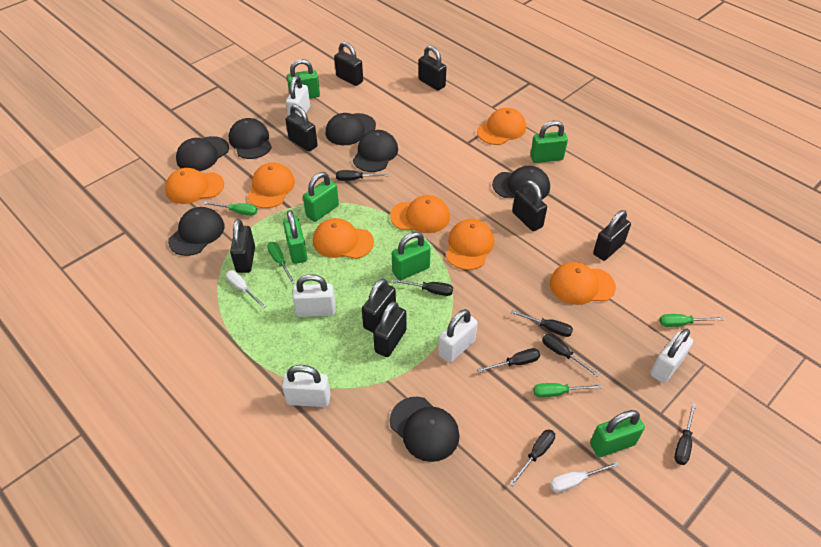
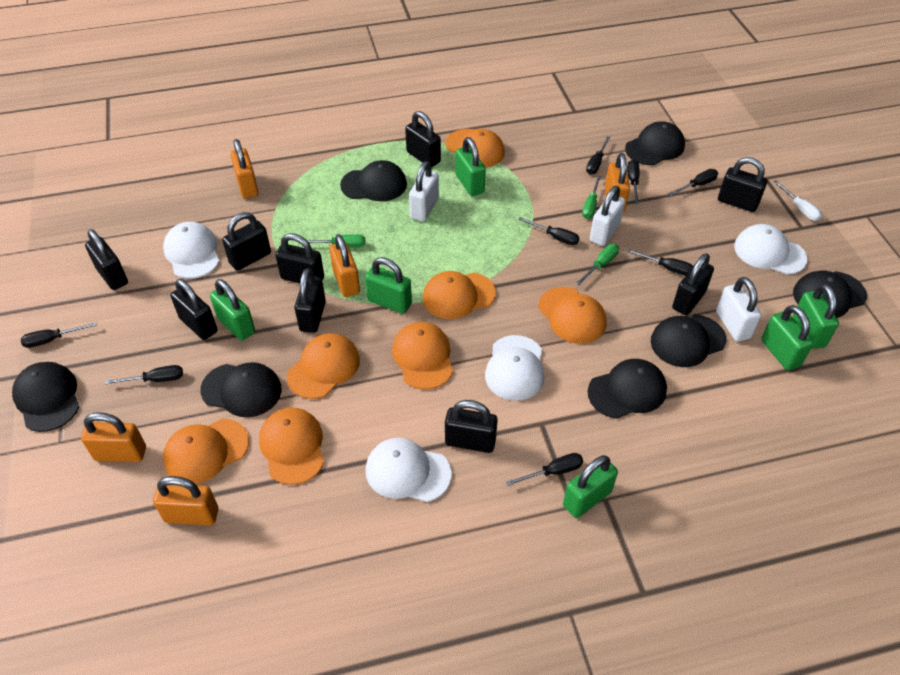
black padlock: [230,219,255,273] [285,105,318,152] [334,42,363,86] [362,279,396,333] [373,301,407,357] [418,46,447,91] [512,180,547,231] [593,210,631,261] = 8 -> [85,229,128,290] [171,279,217,340] [222,212,271,271] [275,233,324,283] [294,268,326,333] [405,111,441,167] [445,400,498,453] [672,253,714,315] [718,157,767,212] = 9
black screwdriver: [336,170,389,181] [393,279,453,296] [477,348,540,373] [509,429,555,486] [510,310,573,337] [542,334,599,377] [674,403,696,465] = 7 -> [20,322,97,348] [105,365,183,384] [506,453,583,486] [518,217,579,245] [586,136,611,174] [627,160,640,204] [627,249,693,276] [668,169,718,196] = 8
green screwdriver: [204,202,257,216] [267,242,295,284] [533,383,602,398] [659,314,724,327] = 4 -> [307,234,365,248] [576,244,619,285] [582,175,601,219] = 3
orange padlock: none = 0 -> [81,412,146,462] [153,476,219,526] [230,139,258,198] [329,234,360,297] [605,153,630,212] = 5
white cap: none = 0 -> [163,222,219,279] [365,438,452,502] [485,335,545,401] [734,224,808,275] = 4
white padlock: [282,365,331,407] [286,76,310,117] [292,274,335,317] [438,309,478,363] [650,329,693,383] = 5 -> [409,161,439,221] [590,186,625,246] [716,277,761,342] = 3
white screwdriver: [226,270,266,309] [550,462,619,493] = 2 -> [773,180,822,221] = 1

